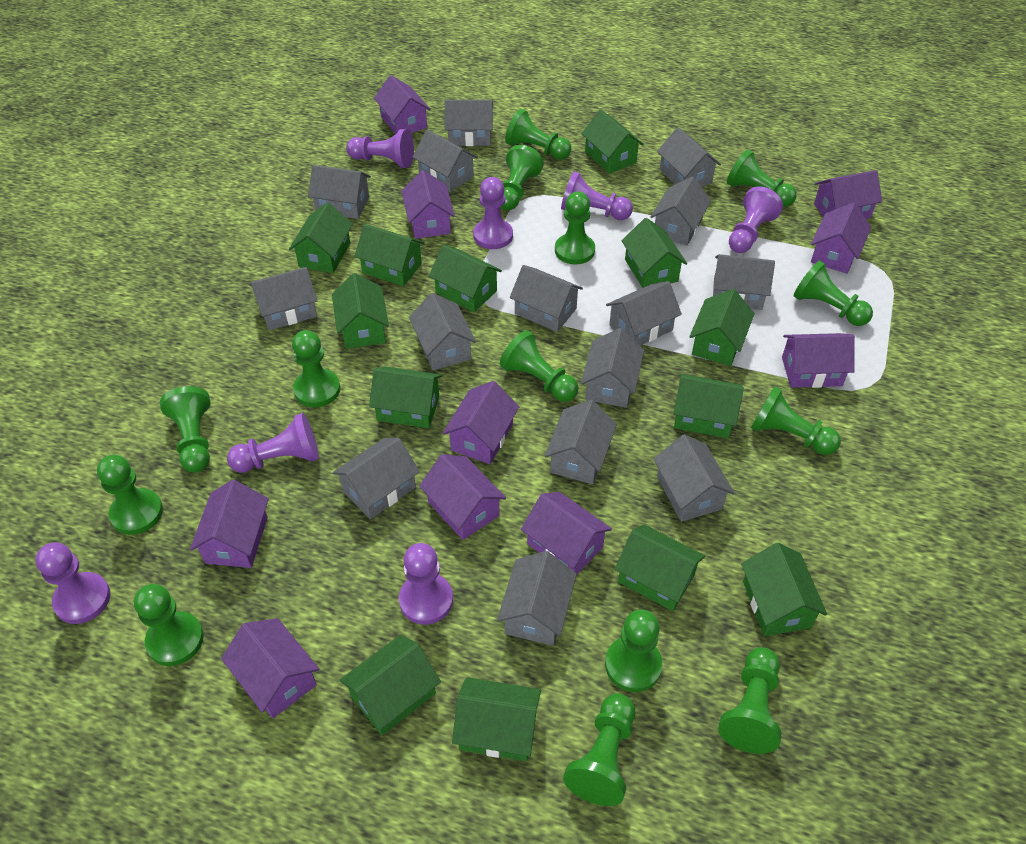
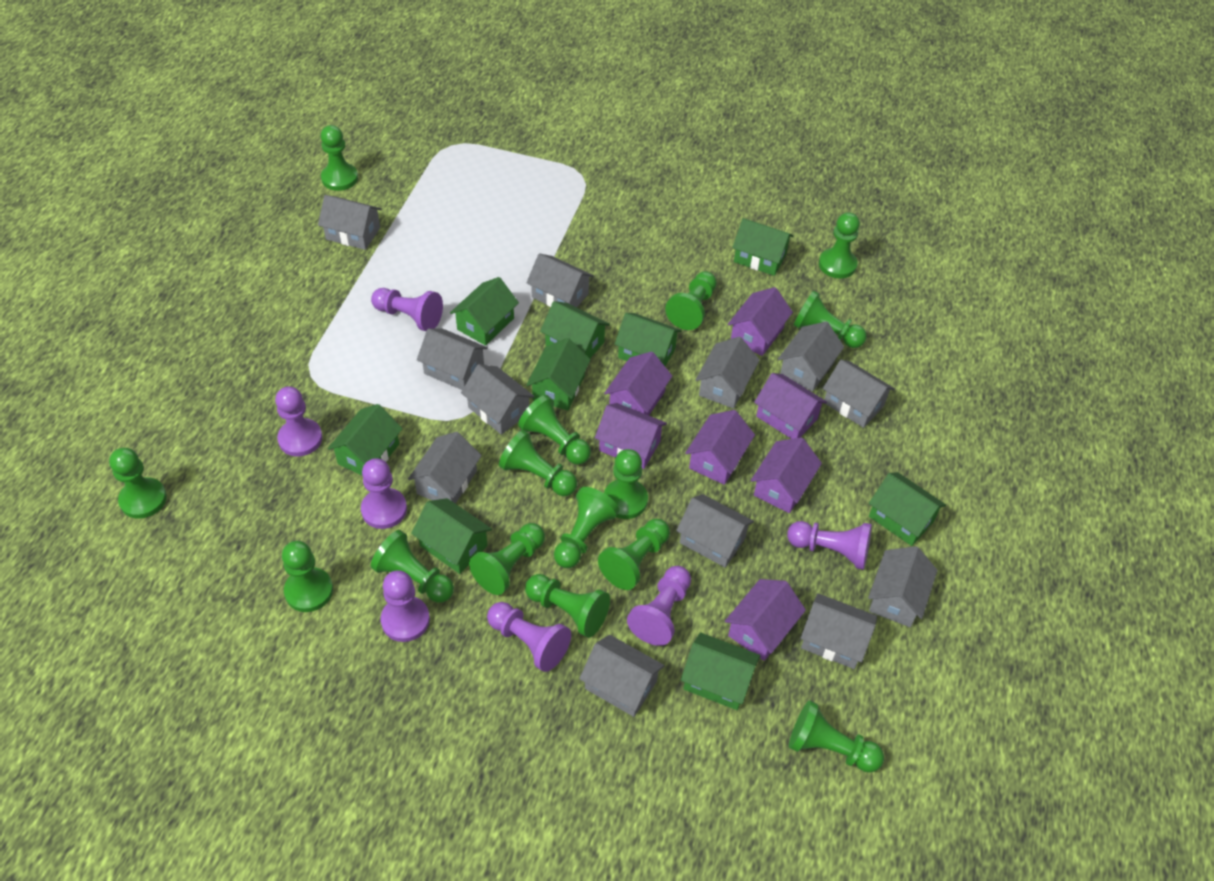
green house: [289,202,353,273] [332,273,389,349] [340,635,441,735] [354,224,425,286] [369,366,442,428] [429,245,502,312] [452,677,541,761] [581,110,644,174] [615,524,705,611] [621,218,687,288] [673,374,744,438] [689,289,755,366] [741,543,827,636] = 13 -> [328,404,403,475] [411,498,492,574] [450,277,519,346] [526,338,591,411] [540,301,610,358] [615,313,682,366] [681,633,760,710] [732,218,793,276] [869,472,946,546] = 9
green pawn: [97,455,163,535] [134,584,204,666] [160,386,210,473] [292,330,340,407] [500,330,579,402] [501,145,544,210] [505,109,571,160] [555,191,595,264] [563,693,635,806] [605,609,662,692] [718,647,781,754] [727,150,797,207] [751,386,841,455] [793,260,873,326] = 14 -> [109,448,167,519] [282,541,333,612] [321,125,358,191] [371,530,454,603] [469,523,545,595] [499,430,577,496] [518,395,591,465] [525,574,610,638] [554,487,619,568] [598,519,670,590] [604,449,648,519] [665,271,717,330] [789,700,884,773] [794,291,867,348] [819,212,860,278] = 15
grey house: [250,267,318,330] [308,165,371,219] [333,438,420,519] [409,293,476,370] [413,130,478,192] [445,100,493,146] [497,551,577,646] [510,265,583,332] [545,400,617,484] [581,328,644,408] [606,281,682,346] [650,177,711,246] [654,434,735,522] [657,127,721,187] [713,254,775,310] = 15 -> [318,195,382,250] [408,431,482,504] [417,328,488,390] [461,364,535,435] [526,253,594,308] [579,635,665,717] [676,494,754,568] [695,337,760,409] [778,321,844,392] [801,593,877,669] [823,360,895,428] [868,546,938,627] = 12
purple house: [190,480,269,568] [221,618,319,718] [374,75,431,134] [402,170,455,239] [419,454,506,540] [443,381,519,464] [521,492,612,574] [782,333,855,388] [811,203,871,274] [814,170,882,219] = 10 -> [595,403,667,469] [604,351,672,415] [685,410,755,485] [725,579,806,661] [728,287,793,356] [751,437,822,513] [754,373,827,439] = 7

